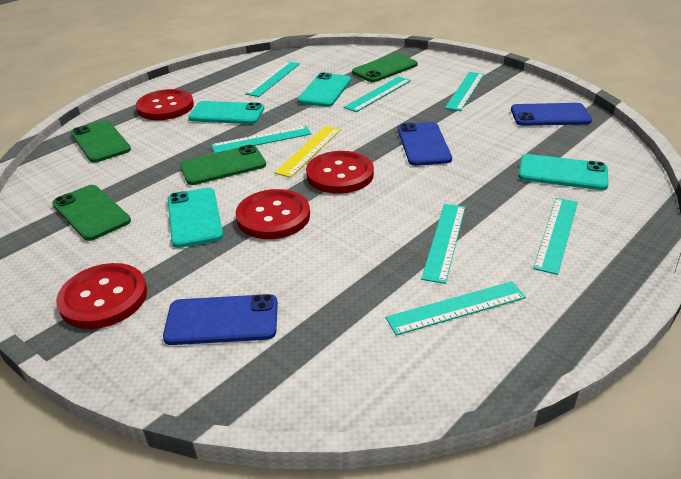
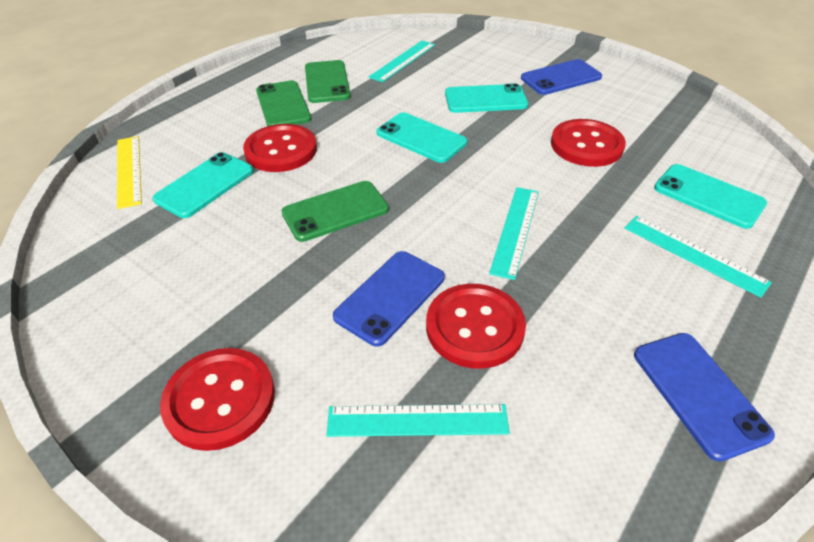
green phone: [52,185,131,241] [71,120,131,163] [180,145,266,185] [352,53,418,82] = 4 -> [256,80,311,126] [282,181,389,242] [305,60,350,103] = 3
turquoise ruler: [211,126,311,153] [245,61,300,97] [344,76,411,112] [386,281,526,335] [421,204,465,284] [445,72,484,111] [533,198,578,275] = 7 -> [326,404,510,437] [369,40,435,82] [489,187,539,280] [625,216,772,298] = 4

